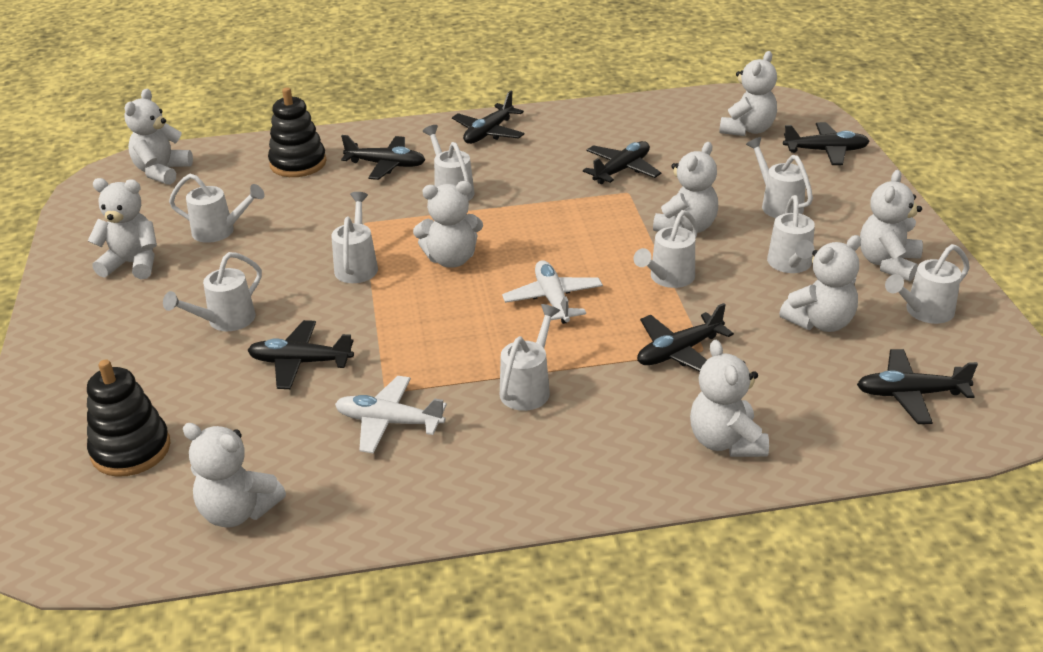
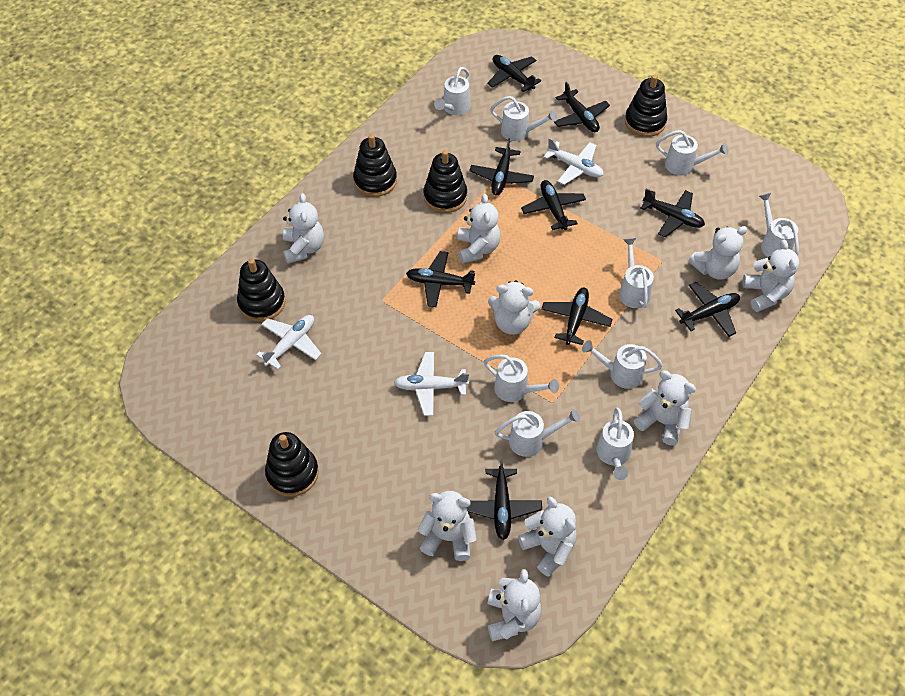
black plane: [247,320,354,389] [341,135,425,180] [452,91,525,144] [583,141,661,184] [637,303,734,372] [783,122,870,165] [857,349,978,424] = 7 -> [406,251,475,307] [467,458,542,540] [469,138,534,195] [487,55,541,92] [521,180,586,230] [541,288,612,345] [554,82,610,132] [640,188,705,237] [675,282,740,337] = 9
black stacking toy: [87,359,170,477] [268,87,326,177] = 2 -> [237,259,286,322] [265,432,319,497] [353,134,397,197] [423,150,467,213] [625,75,667,137] = 5
white plane: [335,376,447,454] [502,260,603,324] = 2 -> [256,315,322,370] [394,352,469,416] [543,138,604,185] = 3

